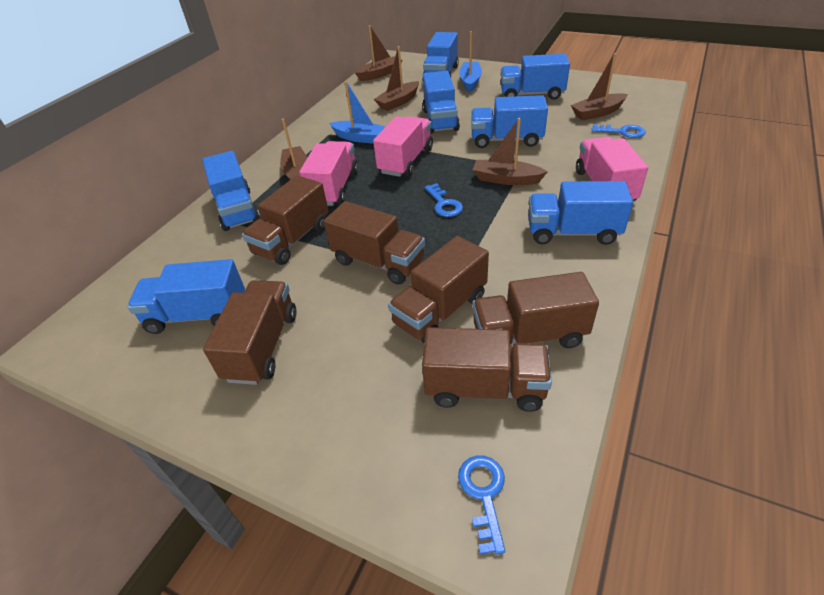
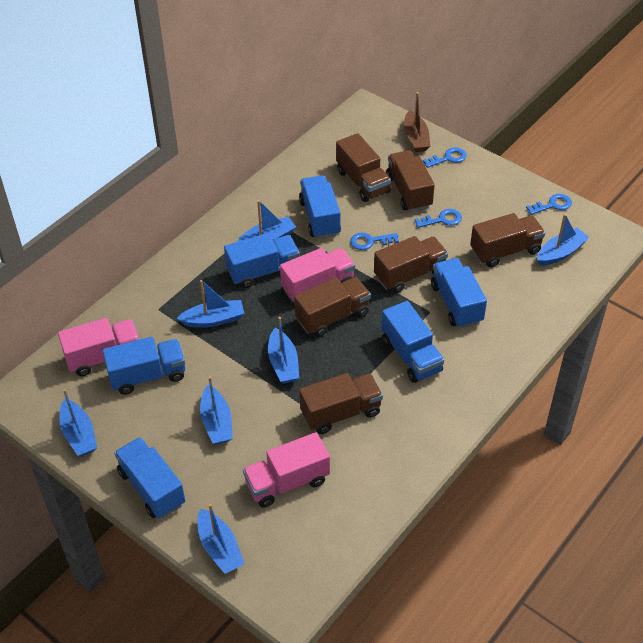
blue boat: [329,81,386,144] [459,31,482,92] = 2 -> [59,389,97,456] [177,280,244,328] [197,504,245,574] [200,376,233,444] [237,200,296,242] [268,317,299,384] [537,214,590,266] = 7
blue key: [425,183,463,217] [458,455,505,555] [592,124,646,138] = 3 -> [350,233,399,250] [415,209,462,228] [423,147,467,168] [526,194,572,215] = 4
blue truck: [127,259,245,334] [202,151,260,231] [422,32,459,78] [422,71,460,134] [471,95,548,148] [501,54,570,100] [528,181,633,245] = 7 -> [102,337,185,395] [114,437,185,518] [224,233,300,288] [299,175,341,239] [381,301,444,383] [431,258,487,328] = 6
brown boat: [280,118,307,180] [355,26,402,81] [374,46,419,111] [473,118,548,185] [571,53,628,120] = 5 -> [404,92,430,152] = 1

